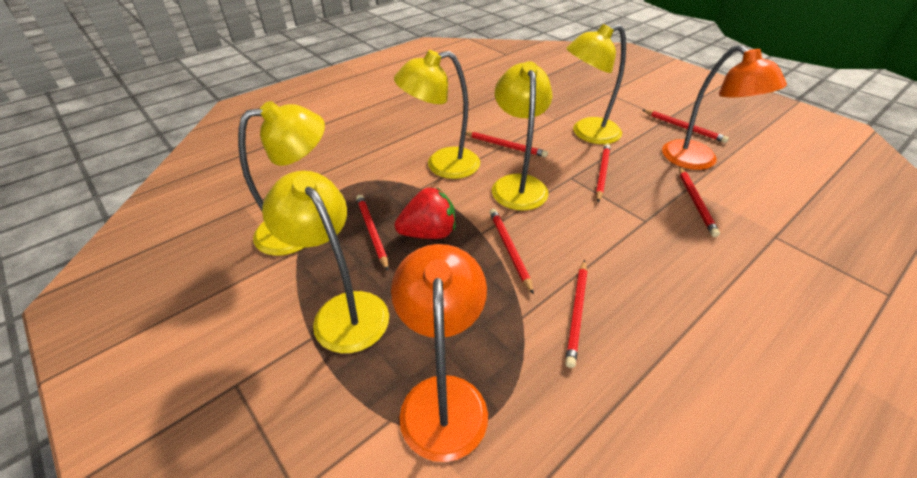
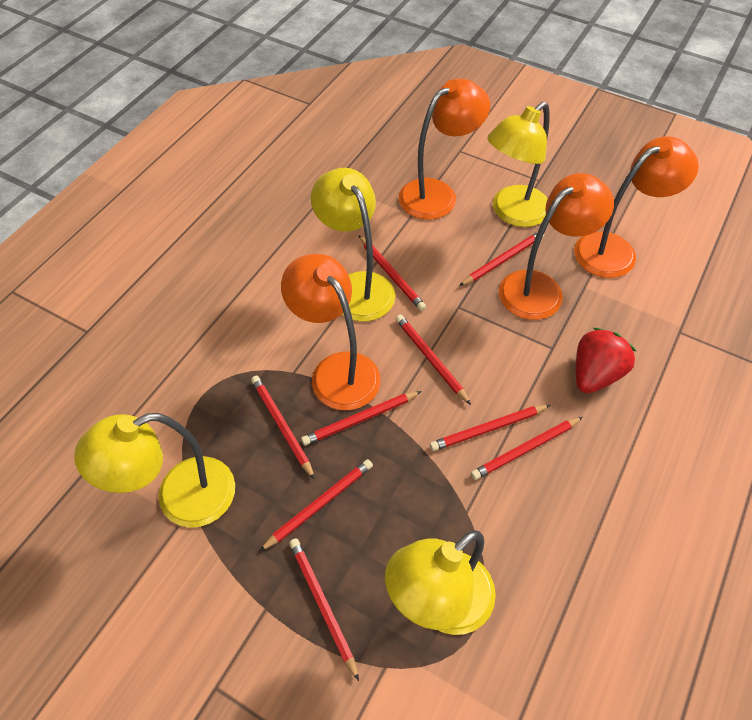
orange lamp: [391,244,488,462] [662,45,787,170] = 2 -> [281,254,381,410] [399,79,490,219] [499,173,614,320] [574,136,699,278] = 4
red pencil: [356,195,389,271] [466,131,548,157] [489,208,534,295] [565,260,587,368] [596,144,611,202] [643,110,729,143] [679,167,720,237] = 7 -> [251,376,315,480] [260,459,373,551] [289,538,359,681] [301,391,421,446] [359,235,426,311] [396,315,471,405] [430,405,550,451] [459,233,544,286] [471,417,583,480] = 9
yellow lamp: [238,101,325,256] [262,171,389,353] [394,50,480,179] [492,61,552,211] [566,24,626,144] = 5 -> [74,413,235,528] [311,168,395,322] [385,530,496,635] [487,102,550,227] = 4

